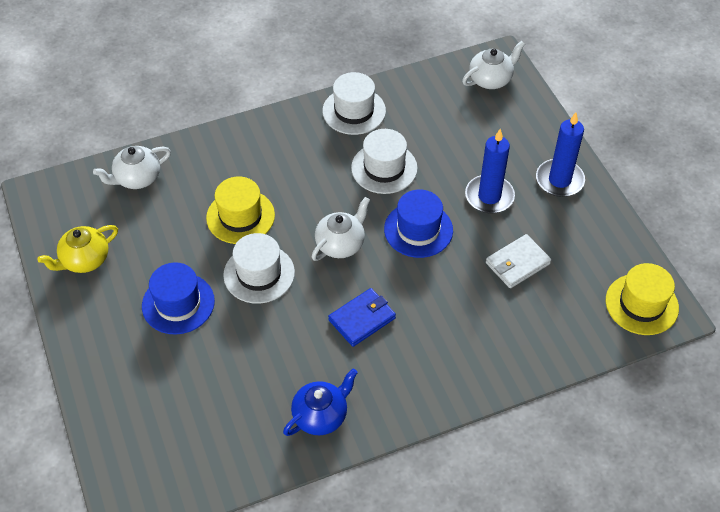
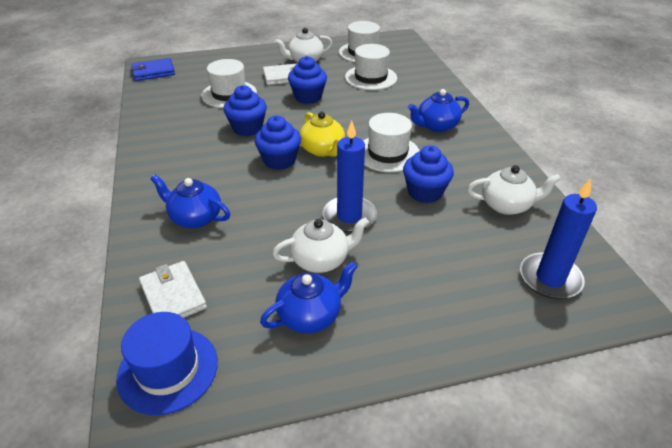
blue cupcake: none = 0 -> [224,85,267,136] [254,116,301,170] [288,56,327,104] [403,145,454,203] = 4
blue hat: [142,262,215,334] [384,190,453,258] = 2 -> [116,312,218,415] = 1
blue teapot: [283,369,358,436] = 1 -> [150,174,230,228] [260,261,358,333] [408,89,469,132] = 3
white hat: [223,233,295,304] [322,72,386,135] [351,129,418,194] = 3 -> [201,59,257,108] [339,21,380,62] [345,44,397,90] [363,113,419,172] = 4
white wallet: [486,234,551,288] = 1 -> [139,261,207,318] [263,63,298,85] = 2
yellow hat: [206,176,275,244] [606,263,679,335] = 2 -> none = 0

